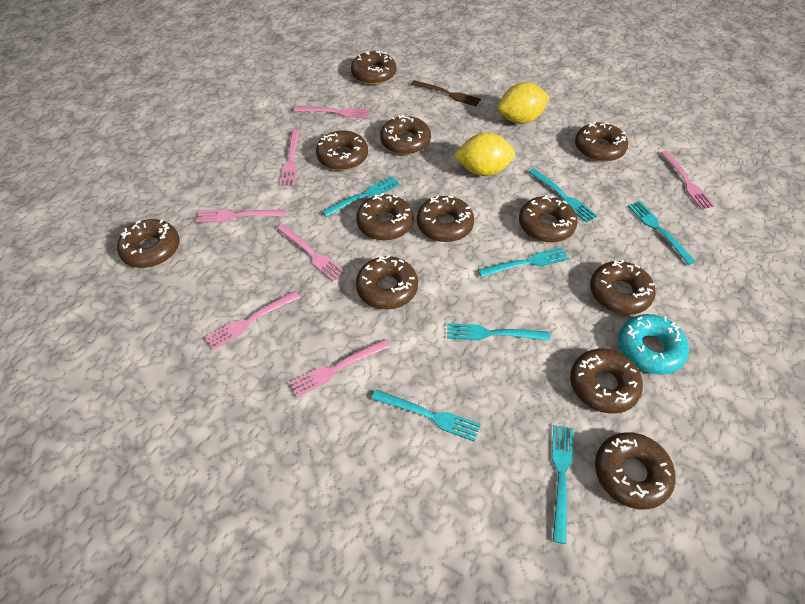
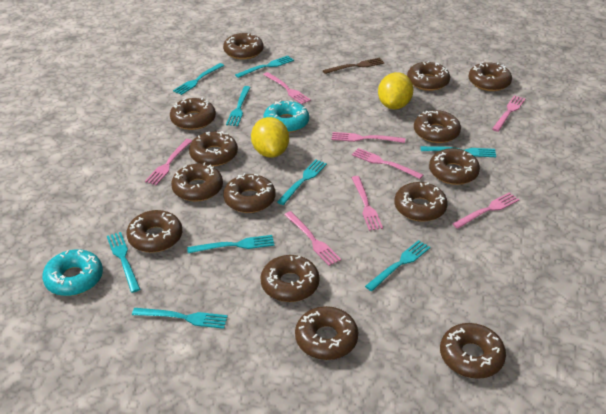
brown donut: [117,219,179,268] [316,130,368,170] [351,51,396,85] [356,193,414,241] [356,255,418,309] [380,115,431,155] [417,195,474,242] [519,195,578,243] [570,349,643,414] [575,121,628,162] [590,260,656,315] [595,432,676,510] = 12 -> [126,210,182,253] [170,98,216,130] [171,163,223,202] [189,131,238,166] [223,33,263,60] [223,173,275,213] [261,255,320,302] [295,306,358,360] [394,182,448,222] [407,61,450,91] [414,110,461,143] [429,148,480,185] [440,323,506,379] [469,62,512,91] = 14
pink fork: [196,210,286,223] [205,291,300,350] [277,224,345,281] [280,130,300,186] [289,339,390,397] [294,107,370,118] [661,151,714,210] = 7 -> [145,139,192,185] [263,72,311,104] [284,211,341,266] [331,132,405,143] [351,176,383,231] [352,148,423,179] [453,192,520,229] [492,95,525,132] = 8
turquoise donut: [618,314,689,375] = 1 -> [42,250,103,296] [263,100,309,133] = 2
turquoise fork: [322,176,400,217] [372,390,481,442] [447,323,550,341] [478,247,569,277] [529,168,597,223] [552,425,573,544] [628,201,696,265] = 7 -> [107,232,140,293] [132,308,228,329] [173,63,224,95] [187,235,274,253] [226,86,251,126] [235,56,294,78] [277,160,327,205] [365,240,430,291] [420,146,496,157] = 9

